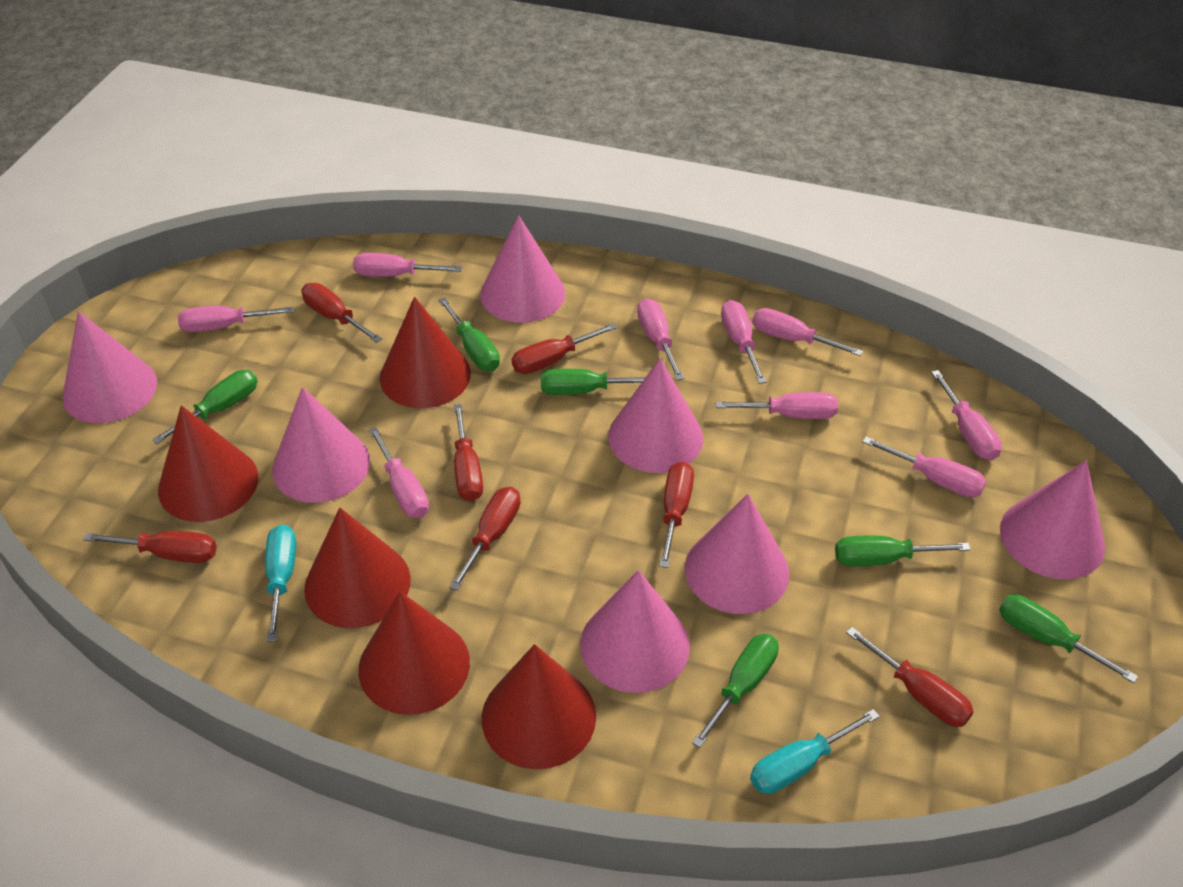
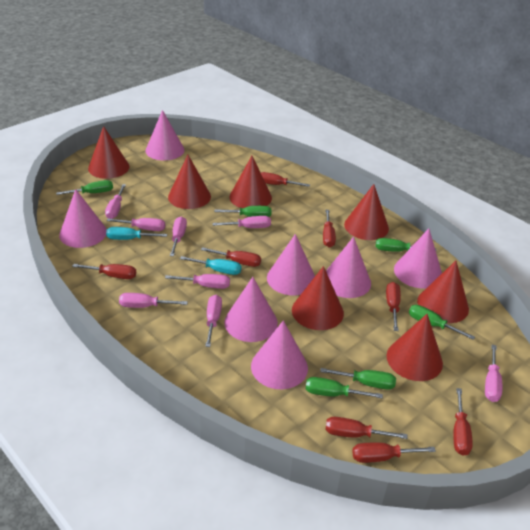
pink screwdriver: [178,306,294,332] [353,253,462,277] [369,427,429,518] [637,298,684,381] [716,392,838,419] [721,300,766,384] [752,308,863,356] [862,436,986,497] [931,370,1002,460] = 9 -> [105,184,126,219] [106,218,165,231] [119,293,188,308] [165,274,230,289] [170,217,187,256] [205,295,222,347] [213,216,271,228] [485,345,502,402] = 8
red cone: [158,405,258,522] [304,508,411,628] [358,591,470,715] [380,297,471,408] [482,644,596,769] = 5 -> [88,126,129,179] [168,155,211,209] [230,156,272,208] [292,266,344,330] [344,184,389,240] [387,314,443,381] [417,261,469,323] = 7
red screwdriver: [83,531,217,563] [301,283,382,343] [449,487,520,591] [454,404,483,501] [512,323,617,374] [659,462,694,568] [846,627,974,727] = 7 -> [72,264,136,279] [201,247,261,267] [261,172,310,187] [323,210,336,248] [326,417,407,439] [352,443,436,463] [386,282,401,331] [453,388,473,456] = 8

